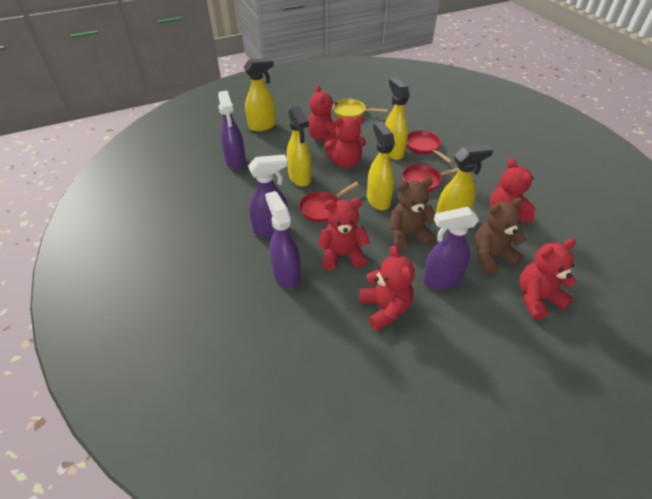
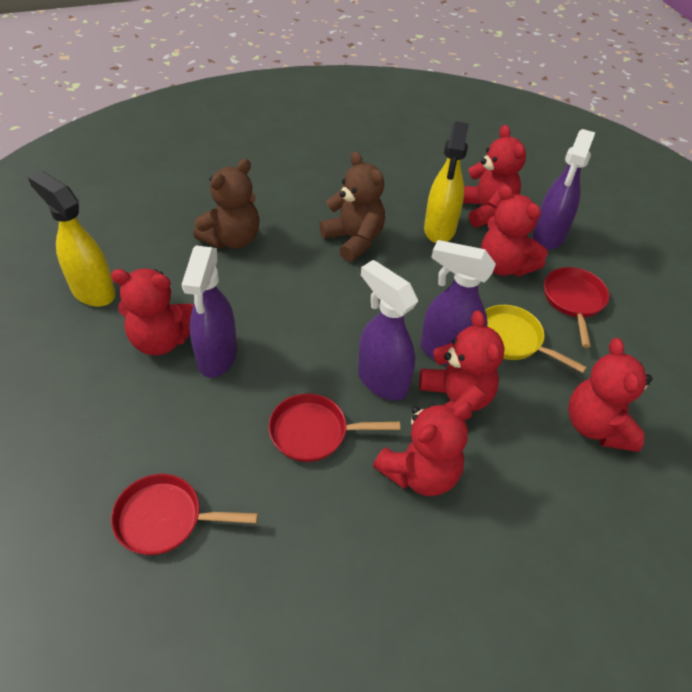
yellow spray bottle: [244,58,276,131] [287,106,311,186] [367,121,395,210] [385,78,410,160] [436,145,493,213] = 5 -> [28,171,115,307] [424,121,469,243] = 2

